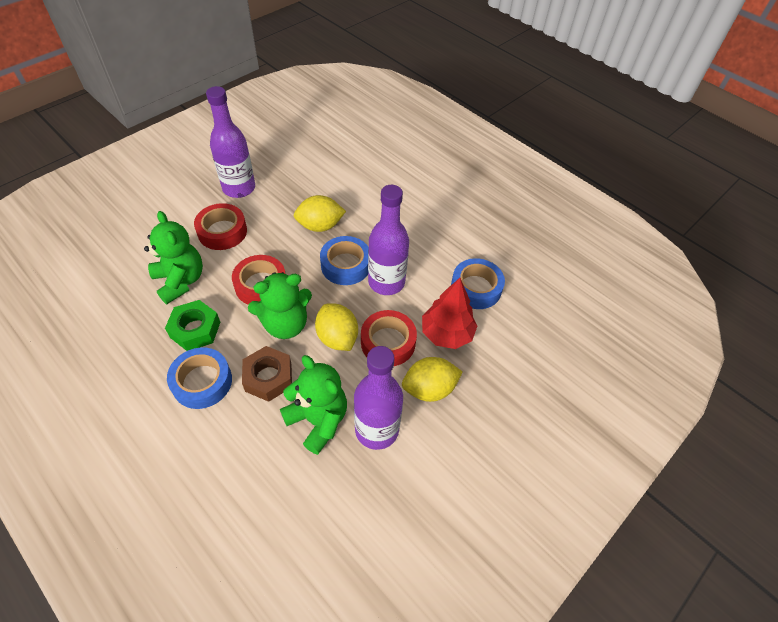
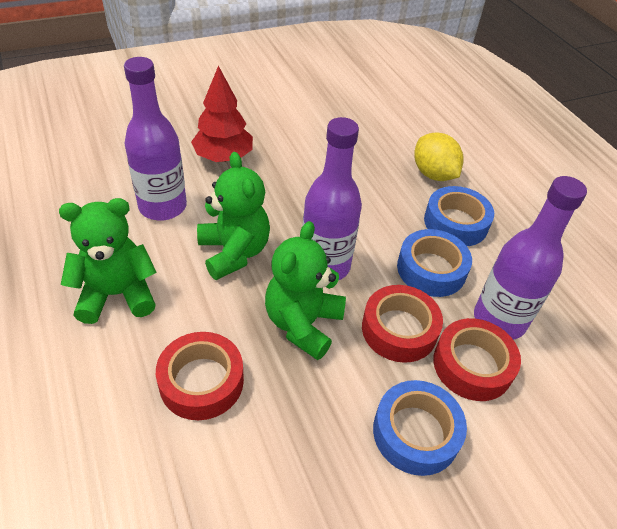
brown nut: [242,346,292,402] = 1 -> none = 0
green nut: [165,300,220,351] = 1 -> none = 0
yellow lemon: [294,195,346,232] [315,303,358,351] [402,357,463,402] = 3 -> [414,132,464,181] = 1

